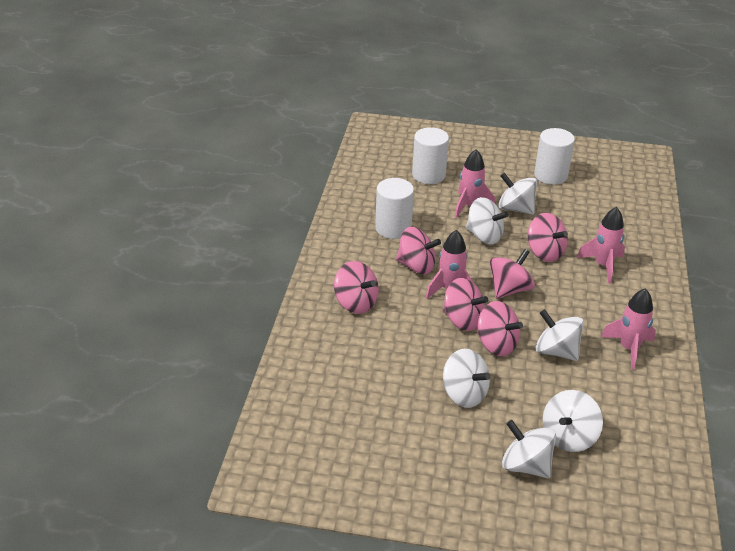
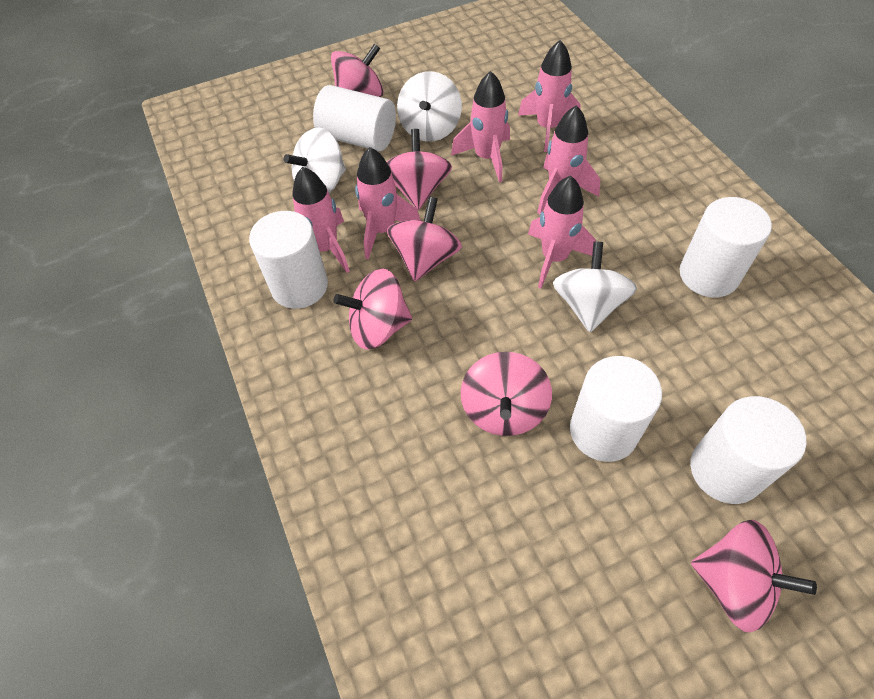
pink rocket: [426,230,473,299] [455,149,495,218] [577,207,625,283] [601,288,656,371] = 4 -> [292,167,350,273] [355,147,420,259] [451,71,510,182] [518,40,581,152] [528,175,596,288] [537,105,600,214] = 6
white cylinder: [375,178,414,239] [412,127,449,184] [534,128,575,185] = 3 -> [249,211,328,309] [313,85,396,151] [570,356,662,462] [680,197,772,298] [690,396,807,504] = 5
white spinning top: [443,349,490,408] [466,197,508,244] [498,173,537,215] [502,420,556,478] [536,309,584,361] [543,390,603,452] = 6 -> [284,128,346,194] [397,71,462,142] [553,242,637,332] = 3

